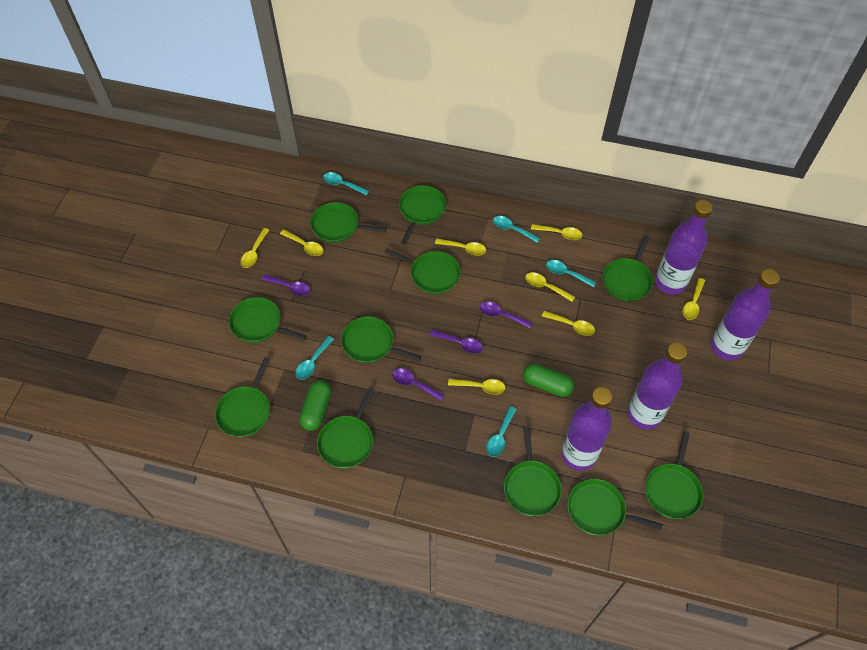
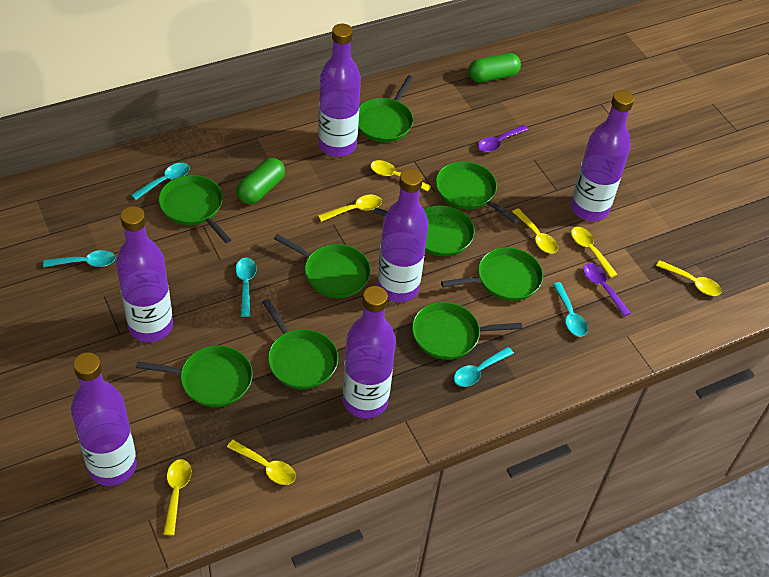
green pan: [215,357,270,437] [228,297,307,343] [310,202,387,243] [317,387,375,468] [341,316,422,363] [385,248,461,294] [399,185,446,244] [504,426,562,516] [567,479,663,536] [602,235,653,302] [645,432,703,519] = 11 -> [136,345,253,407] [158,175,231,243] [262,299,338,389] [274,234,371,298] [358,75,414,142] [374,205,475,256] [412,302,522,360] [436,161,519,224] [441,247,543,301] = 9
purple bottle: [561,387,612,471] [627,343,687,430] [655,200,713,295] [711,269,780,360] = 4 -> [71,352,137,486] [116,206,173,342] [318,24,361,157] [343,286,396,419] [377,169,429,302] [571,90,634,221] = 6
purple spoon: [261,274,311,296] [392,368,444,401] [430,329,483,354] [480,302,532,328] = 4 -> [478,125,528,152] [583,263,631,317] = 2
yellow spoon: [240,228,269,268] [280,229,323,256] [435,238,486,255] [448,379,505,395] [525,272,575,302] [531,224,582,240] [542,311,595,336] [682,278,705,320] = 8 -> [163,459,191,535] [227,440,296,485] [318,195,382,222] [370,160,431,192] [512,208,558,254] [571,227,618,278] [656,260,722,296] = 7

